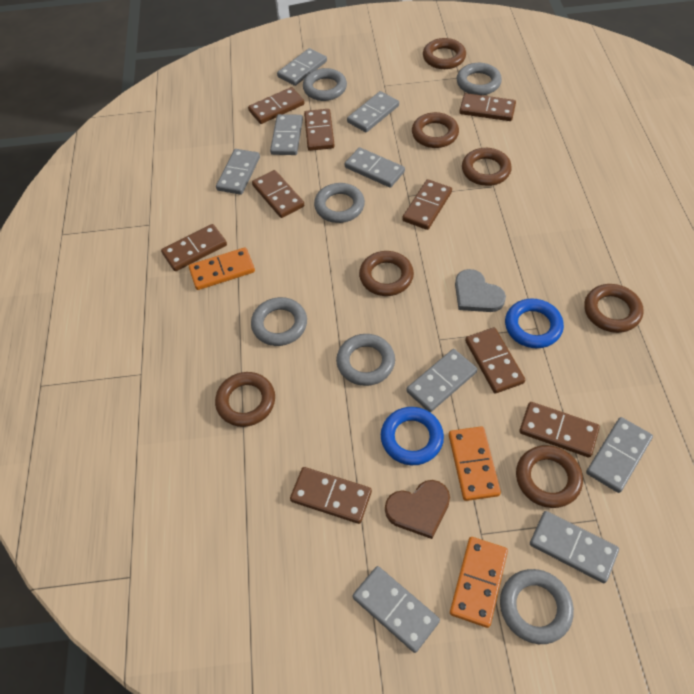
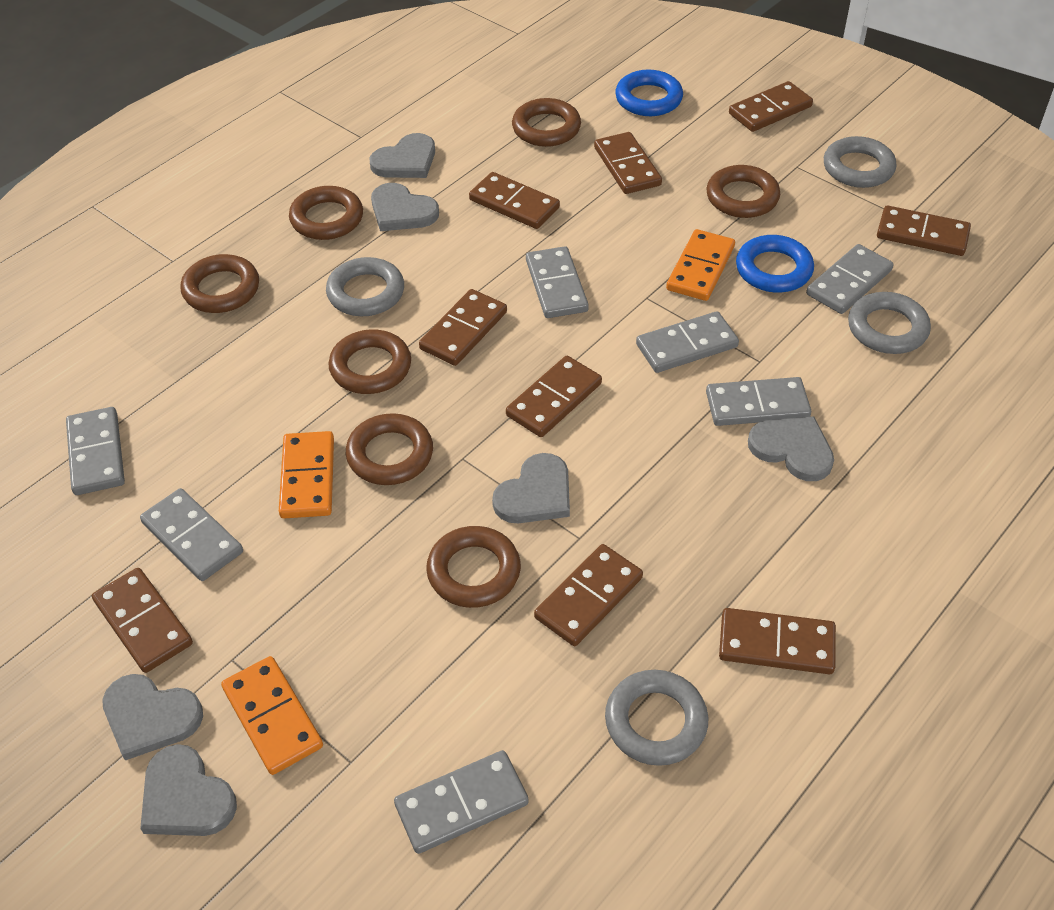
brown heart: [385,480,450,539] = 1 -> none = 0
grey domino: [216,149,260,195] [270,114,303,155] [277,48,327,86] [345,147,405,188] [347,91,399,132] [352,566,440,653] [406,349,477,412] [530,511,619,583] [586,417,653,493] = 9 -> [66,407,125,495] [140,488,243,581] [394,750,529,854] [526,246,589,318] [636,311,739,373] [706,377,811,426] [806,244,894,314] = 7
grey heart: [455,269,506,312] = 1 -> [102,674,203,760] [140,744,237,836] [370,133,435,178] [371,183,439,231] [492,453,570,523] [748,416,834,481] = 6
grey ring: [251,297,307,346] [303,68,347,101] [314,183,365,223] [336,334,395,386] [457,63,502,95] [500,569,574,644] = 6 -> [326,257,404,316] [605,670,708,766] [824,136,896,188] [848,292,931,354] = 4

